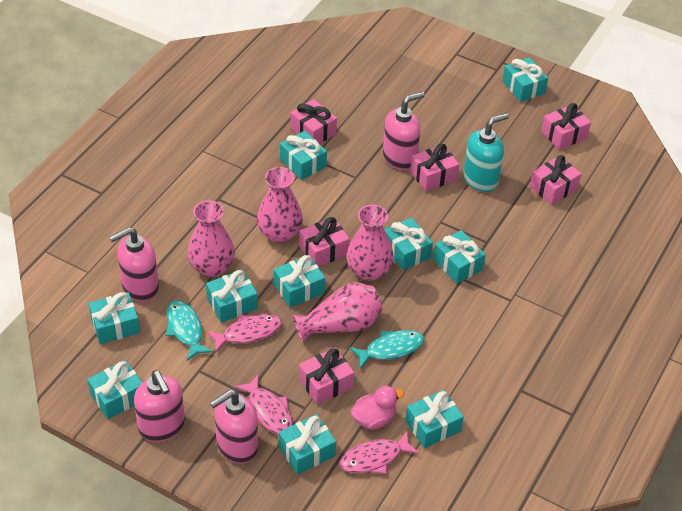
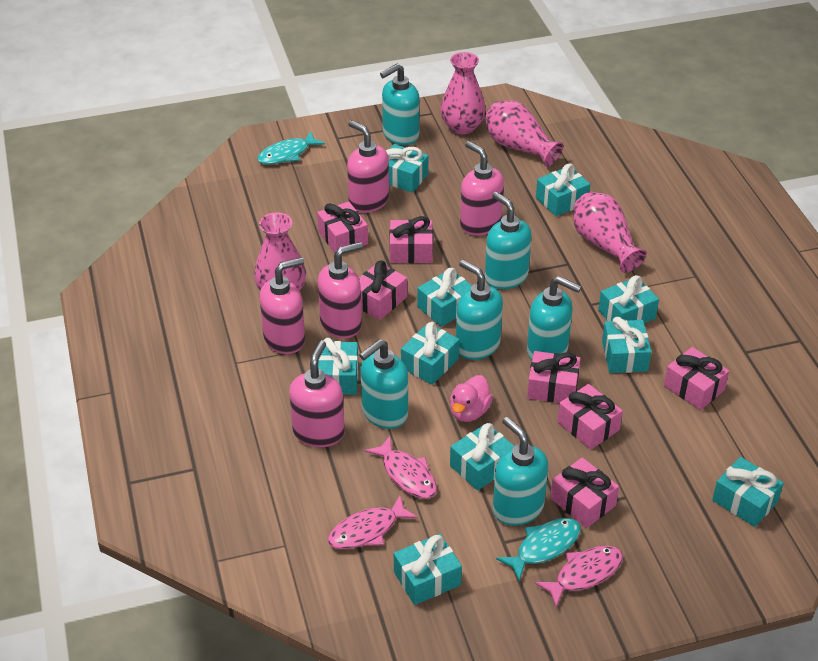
pink gift: [290,99,337,144] [299,217,350,267] [299,347,354,405] [410,144,459,191] [530,155,581,205] [541,103,591,150] = 6 -> [317,202,368,253] [359,261,407,320] [389,216,433,263] [527,351,581,403] [550,457,619,528] [557,384,623,449] [664,347,729,410] = 7
pink soap dispenser: [109,227,159,302] [134,370,185,442] [210,389,258,464] [383,92,425,170] = 4 -> [260,257,305,354] [289,340,345,447] [318,242,363,338] [347,120,389,213] [460,141,504,236] = 5
turquoise soap dispenser: [463,113,509,192] = 1 -> [359,339,408,429] [380,63,420,145] [456,260,503,360] [485,192,531,289] [493,417,548,526] [527,276,582,360] = 6

